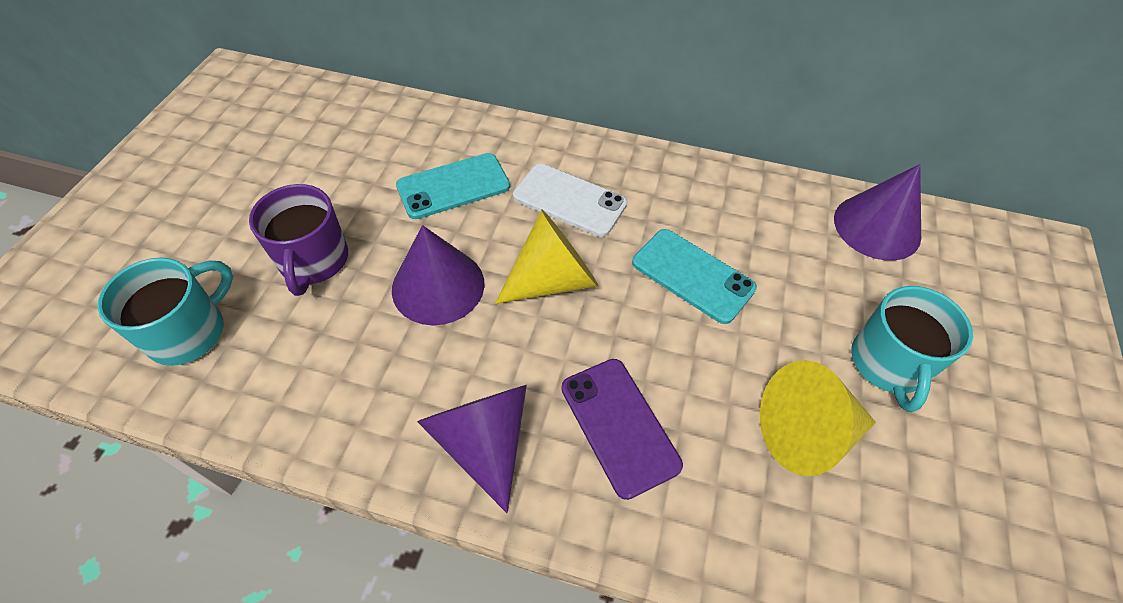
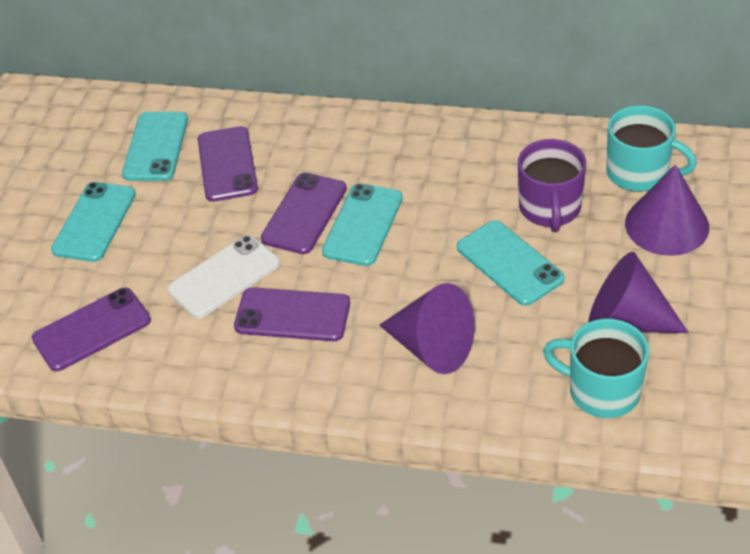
purple phone: [561,359,683,500] = 1 -> [32,288,151,371] [198,126,258,202] [234,287,350,341] [261,173,347,254] = 4
turquoise phone: [396,153,510,219] [632,229,757,324] = 2 -> [51,182,136,262] [122,112,188,181] [322,183,403,266] [457,220,564,306] = 4
yellow cone: [495,209,598,304] [760,360,876,476] = 2 -> none = 0

